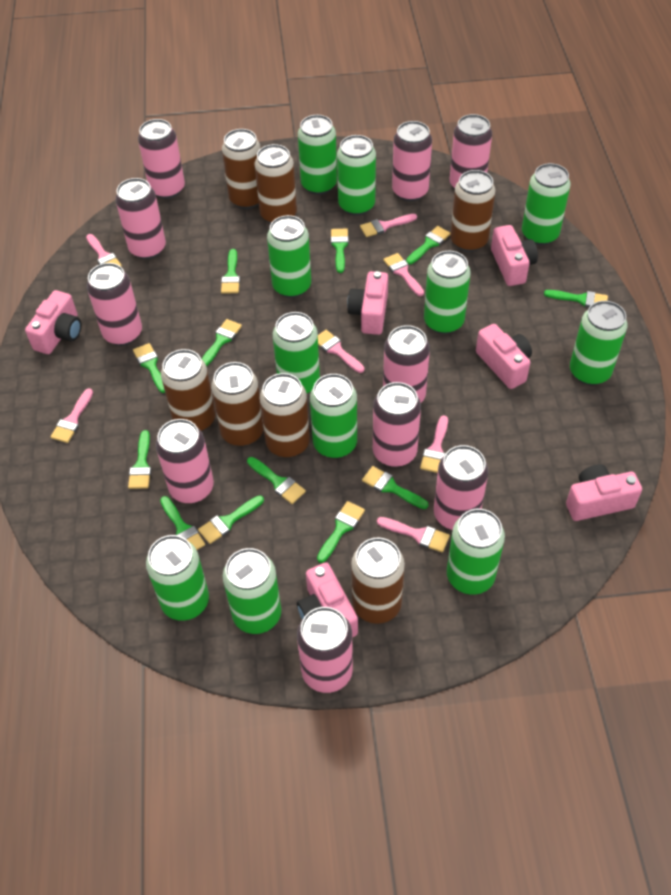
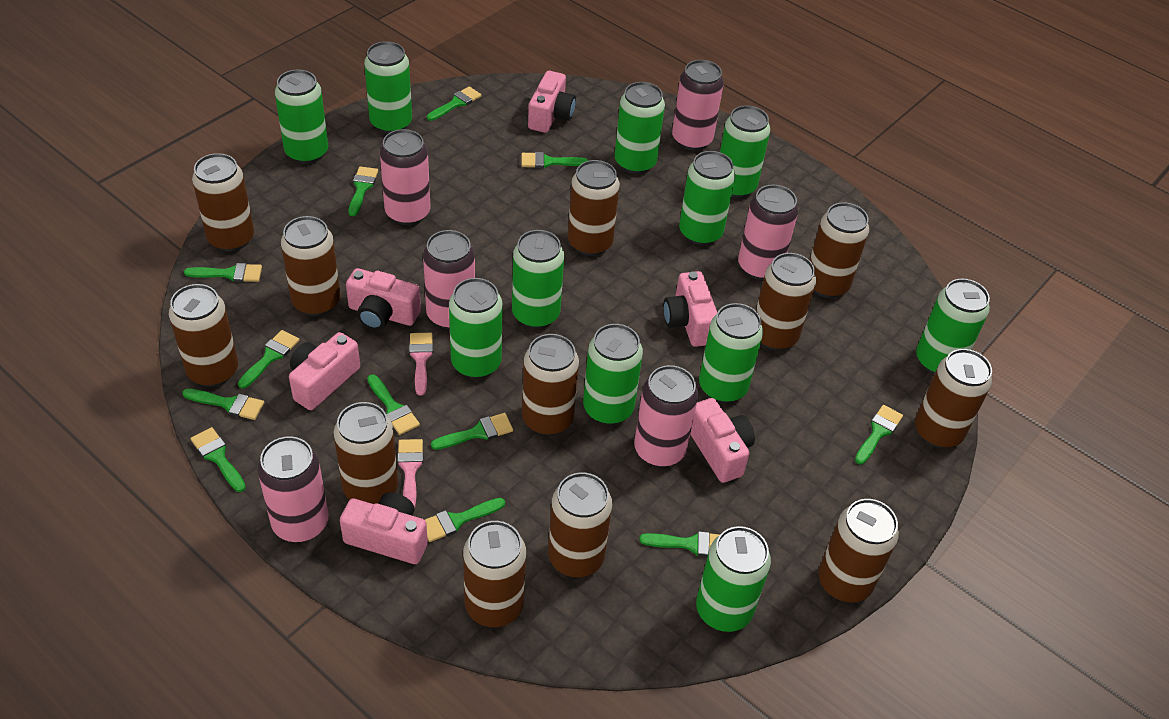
brown can: [161,349,216,432] [211,362,264,446] [222,129,261,209] [254,144,297,224] [260,373,310,458] [351,537,405,624] [450,170,495,252] = 7 -> [169,284,238,387] [192,153,254,252] [281,216,341,316] [334,402,398,504] [463,521,526,627] [522,334,579,435] [548,473,612,577] [568,160,620,256] [756,253,816,350] [809,202,869,298] [818,499,899,602] [915,349,992,448] = 12
pink brush: [50,388,93,443] [86,234,122,267] [318,330,364,373] [360,214,417,237] [377,517,450,553] [383,253,424,296] [420,415,448,473] = 7 -> [397,439,423,508] [409,333,433,396] = 2
pink can: [87,263,142,346] [115,178,166,259] [138,119,185,199] [156,419,214,503] [297,607,353,693] [373,382,421,467] [383,325,430,403] [392,121,432,201] [434,445,489,530] [449,114,492,189] = 10 -> [257,436,329,542] [380,129,430,225] [423,230,475,329] [634,365,698,467] [672,60,724,151] [738,185,798,280] = 6

